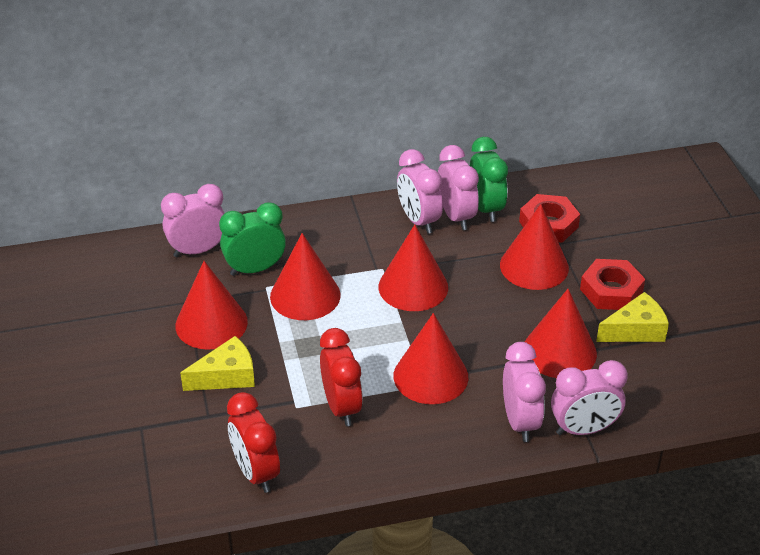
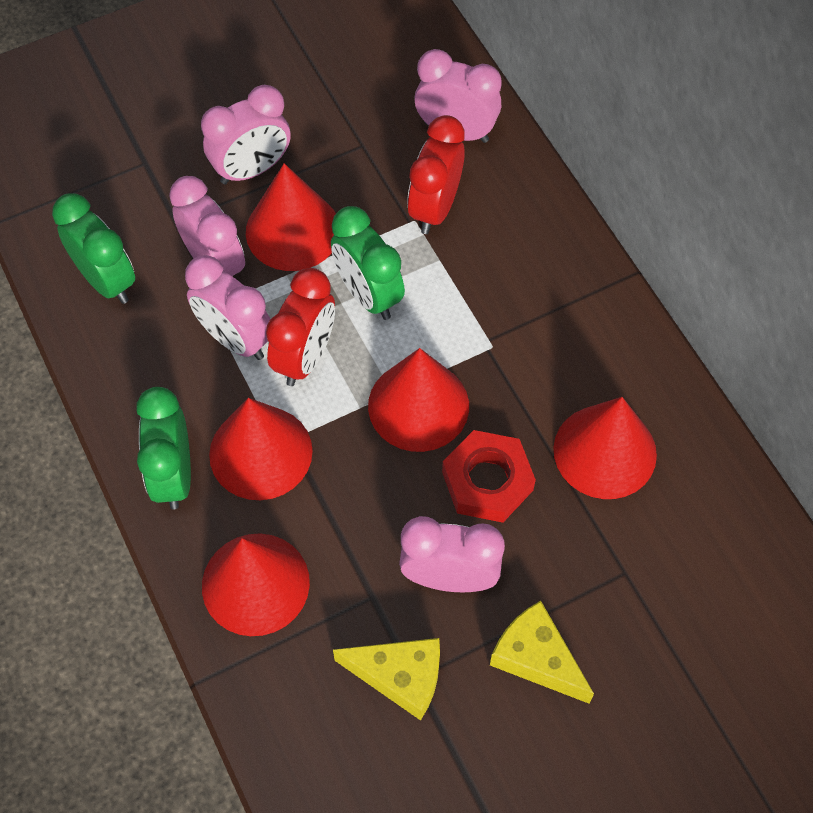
green clock: [219,202,286,276] [470,137,508,222] = 2 -> [52,193,135,304] [136,387,191,510] [331,206,405,320] = 3
red cone: [175,261,248,350] [270,233,341,320] [379,224,448,311] [394,313,468,404] [500,204,569,290] [525,289,597,378] = 6 -> [202,533,310,636] [209,398,313,500] [246,163,336,271] [368,348,469,452] [553,397,657,499] = 5
red nut: [519,194,580,243] [580,259,645,310] = 2 -> [442,430,536,523] = 1

